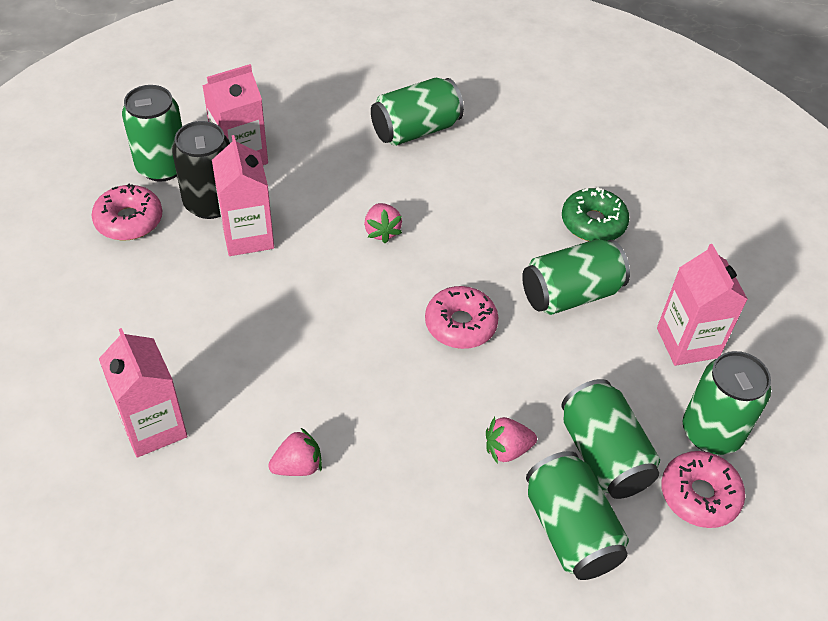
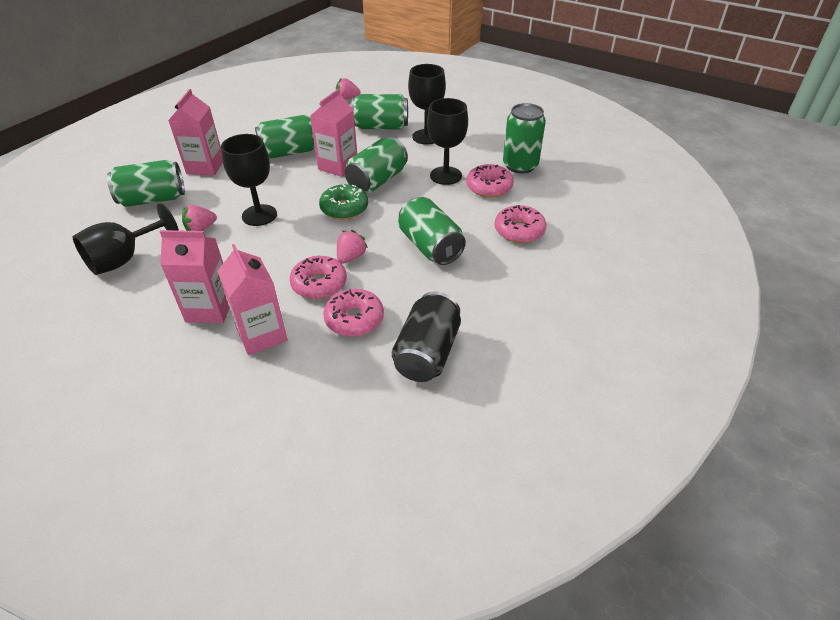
black goblet: none = 0 -> [73,203,179,275] [221,134,277,226] [408,64,446,145] [427,98,468,185] = 4
pink donut: [91,183,162,241] [425,286,499,349] [661,451,745,528] = 3 -> [290,256,347,299] [323,289,384,337] [466,164,513,198] [495,205,546,243] = 4

